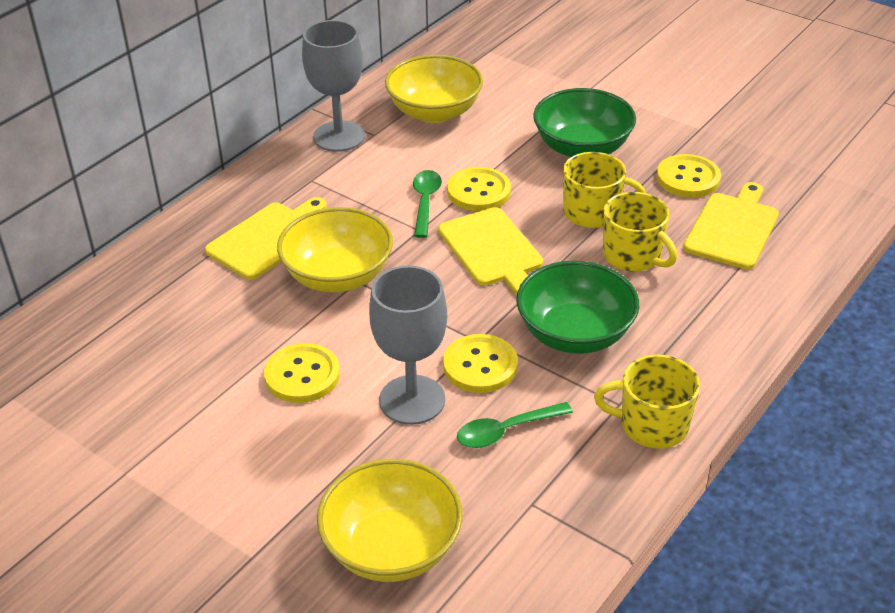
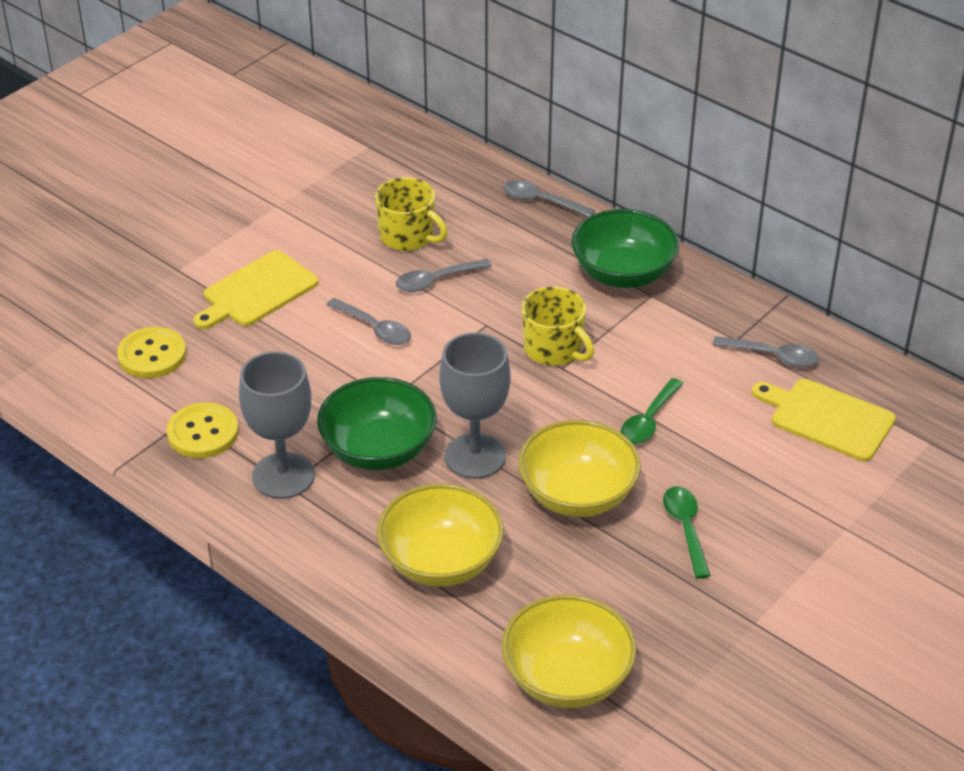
grey spoon: none = 0 -> [326,298,411,345] [396,259,492,292] [503,180,595,217] [712,336,819,367] = 4
yellow button: [264,343,340,403] [443,334,518,393] [447,167,511,211] [657,154,721,198] = 4 -> [117,327,186,378] [167,402,238,458] = 2
yellow cutting board: [205,197,327,280] [438,207,543,295] [683,182,779,269] = 3 -> [194,250,318,329] [752,379,896,461] = 2
yellow mug: [563,152,646,228] [594,354,700,448] [603,192,677,272] = 3 -> [375,177,448,251] [522,287,594,366] = 2

